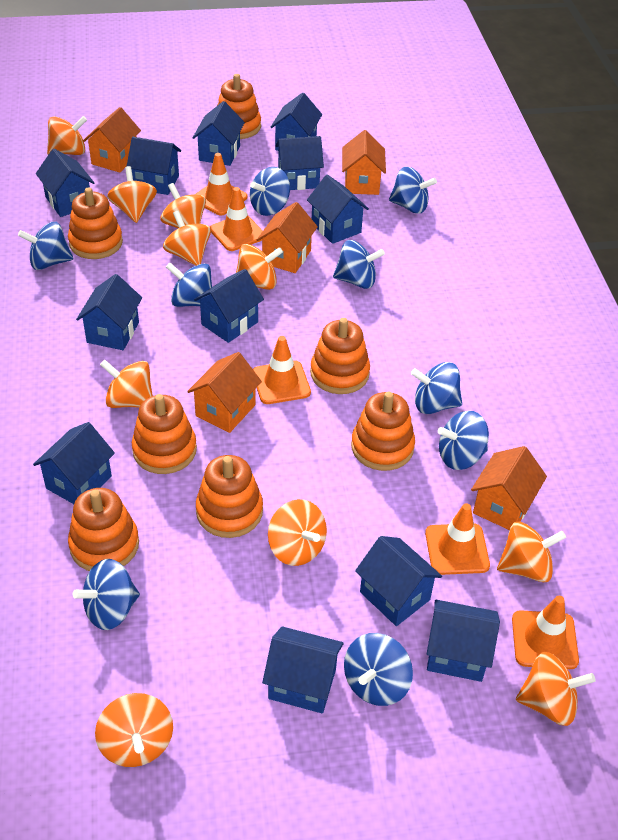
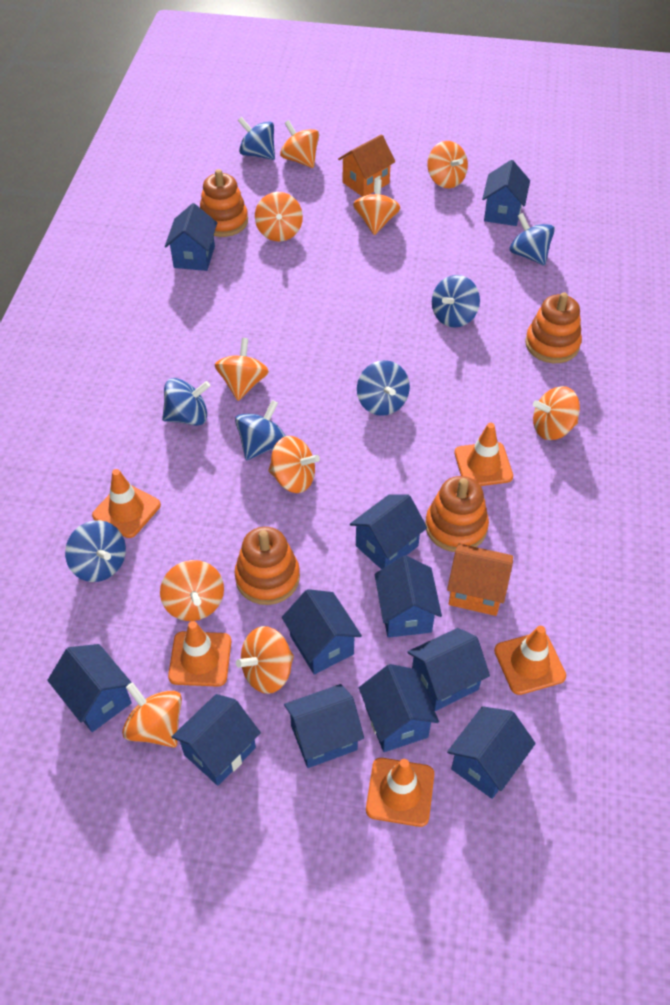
blue house: [33,422,115,504] [36,149,95,217] [76,274,142,350] [126,137,181,195] [193,101,245,166] [194,269,264,343] [262,626,344,713] [270,93,322,151] [275,136,324,190] [307,175,369,244] [355,536,442,626] [427,600,500,682] = 12 -> [47,644,132,732] [165,203,217,271] [172,694,261,786] [282,589,362,674] [284,684,364,768] [350,494,427,569] [359,664,439,752] [375,555,442,638] [407,628,490,711] [447,706,536,799] [482,160,530,226] = 11
blue spinning top: [18,222,74,270] [73,559,140,630] [166,263,212,307] [250,167,290,216] [333,240,385,289] [344,633,413,706] [389,167,437,214] [411,362,462,414] [438,411,489,470] = 9 -> [65,520,126,582] [162,378,210,426] [235,400,285,461] [238,117,275,160] [357,360,410,416] [432,275,480,328] [510,213,555,266] = 7
orange house: [83,107,141,173] [187,352,262,433] [257,202,318,273] [342,130,386,195] [471,446,547,530] = 5 -> [338,134,395,197] [447,544,513,616] = 2
orange stacking toy: [68,187,123,259] [68,488,139,571] [132,394,197,474] [196,455,263,538] [217,74,261,139] [310,318,370,394] [351,392,415,471] = 7 -> [200,169,248,237] [234,527,300,605] [425,476,489,552] [525,292,582,363] = 4

